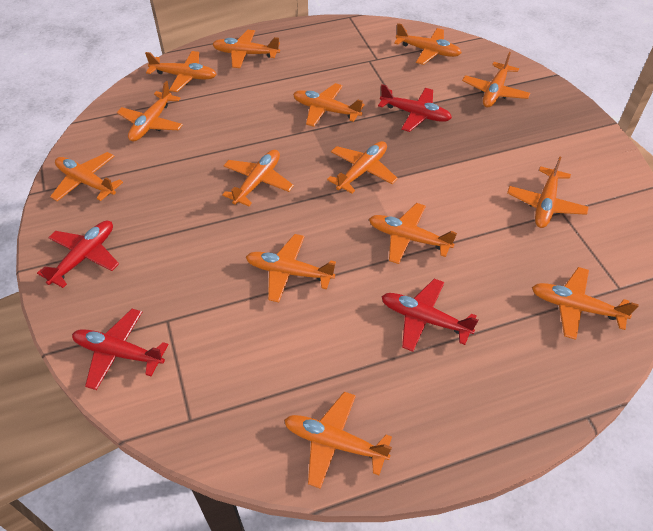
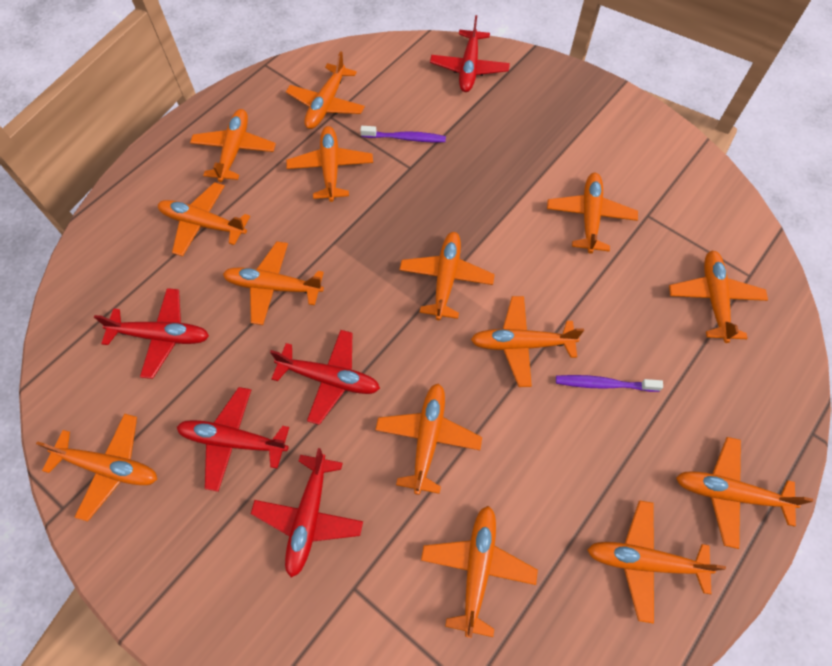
purple toothbrush: none = 0 -> [360,126,446,142] [556,375,663,392] = 2
red plane: [37,221,119,288] [72,309,169,390] [378,84,452,132] [381,279,478,352] = 4 -> [94,288,209,379] [177,387,289,492] [251,448,363,578] [270,330,380,425] [430,15,510,92] = 5

